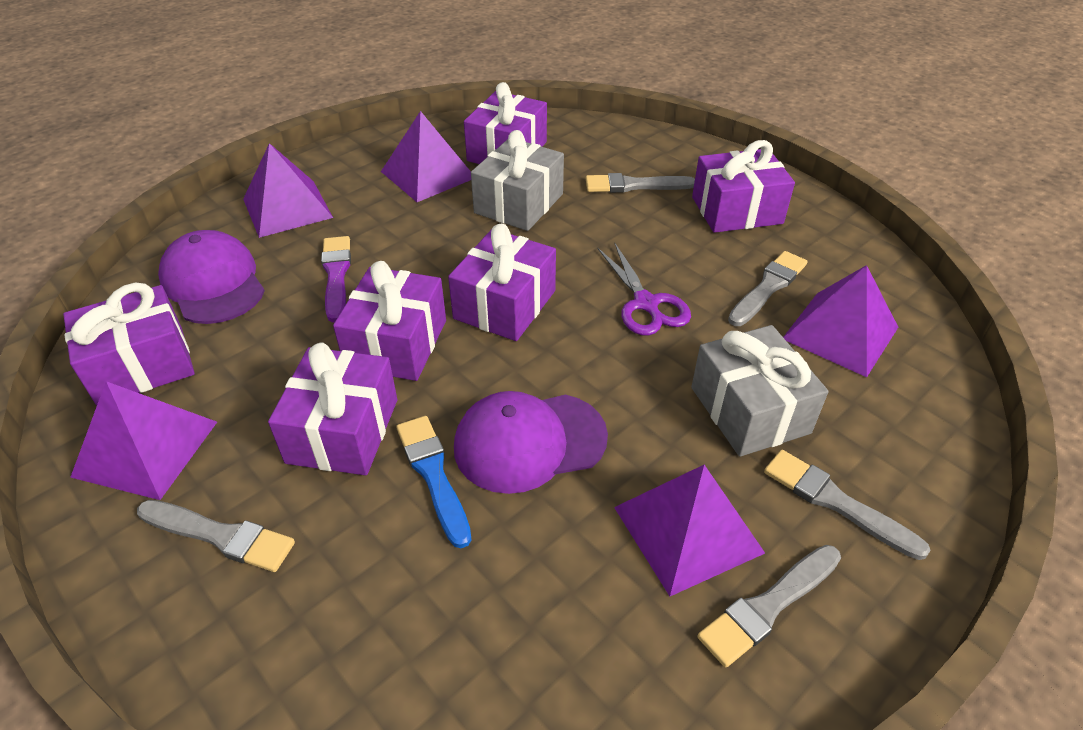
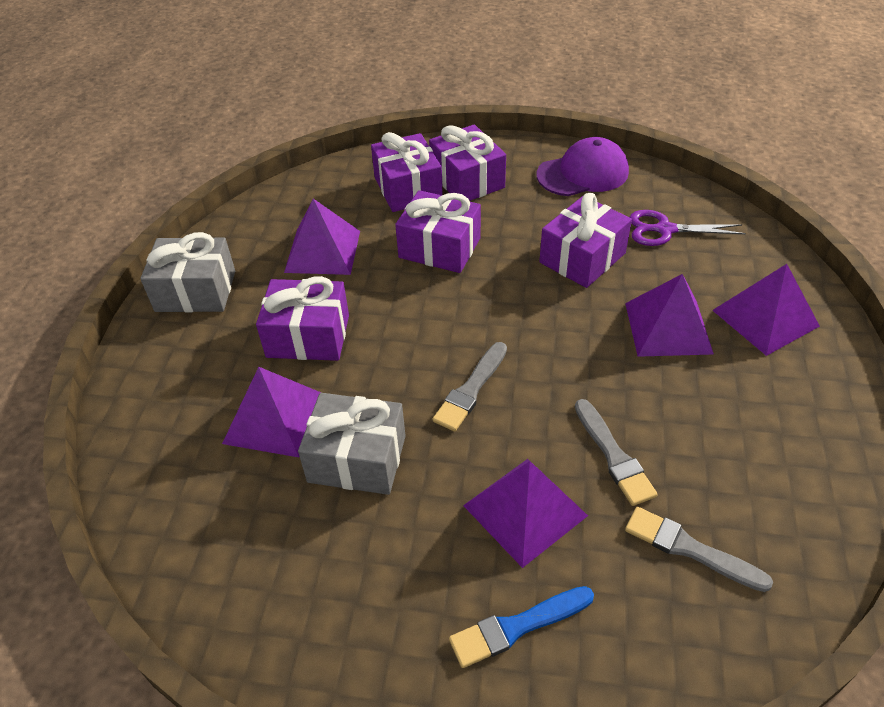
grey brush: [137,500,295,572] [586,173,695,193] [698,545,841,667] [728,251,808,326] [764,450,931,560] = 5 -> [433,342,507,431] [575,399,658,506] [625,507,773,592] = 3
purple brush: [321,236,351,323] = 1 -> none = 0
purple cap: [158,230,265,324] [454,391,608,494] = 2 -> [536,137,629,196] = 1
purple gift: [63,283,195,406] [268,342,397,475] [333,261,446,381] [448,224,556,341] [464,82,547,164] [692,140,795,233] = 6 -> [256,276,349,361] [371,132,443,212] [395,190,481,273] [429,124,506,201] [539,193,632,288] = 5

